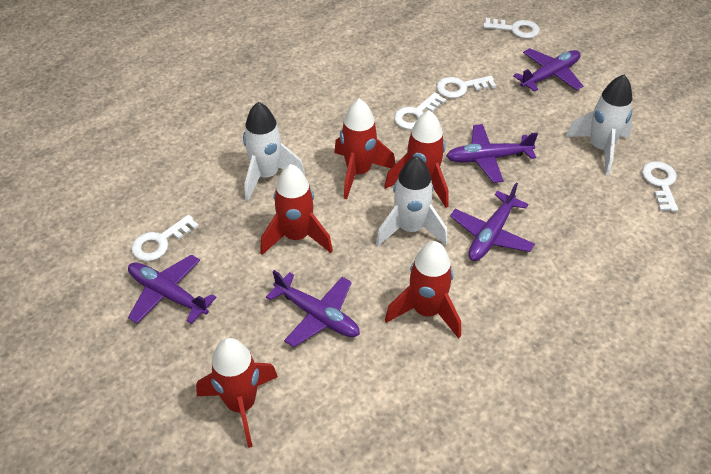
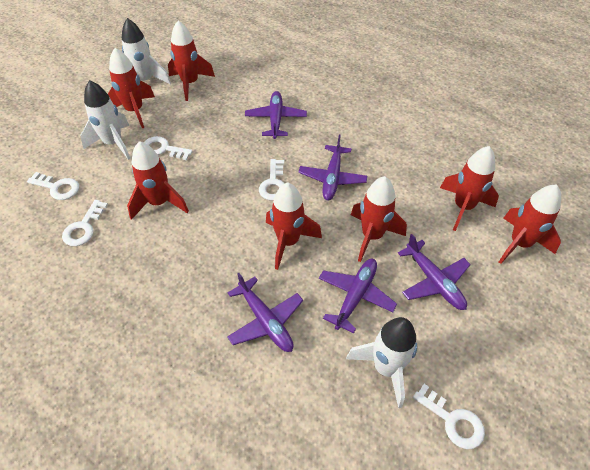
red rocket: [196,338,278,448] [260,164,333,255] [334,98,395,199] [384,110,449,208] [385,241,461,339] = 5 -> [108,48,155,128] [127,141,189,220] [168,21,215,101] [266,182,322,270] [351,176,407,262] [440,146,499,231] [499,184,561,264] = 7

